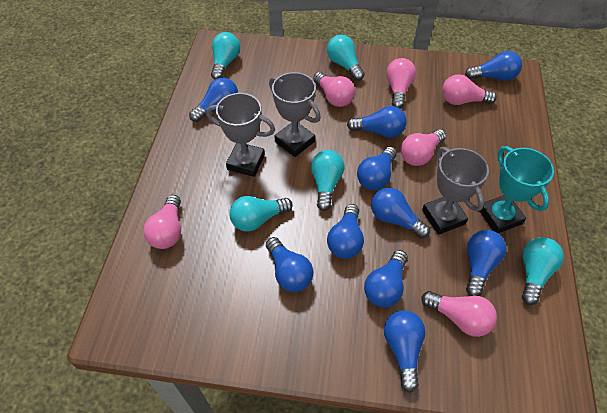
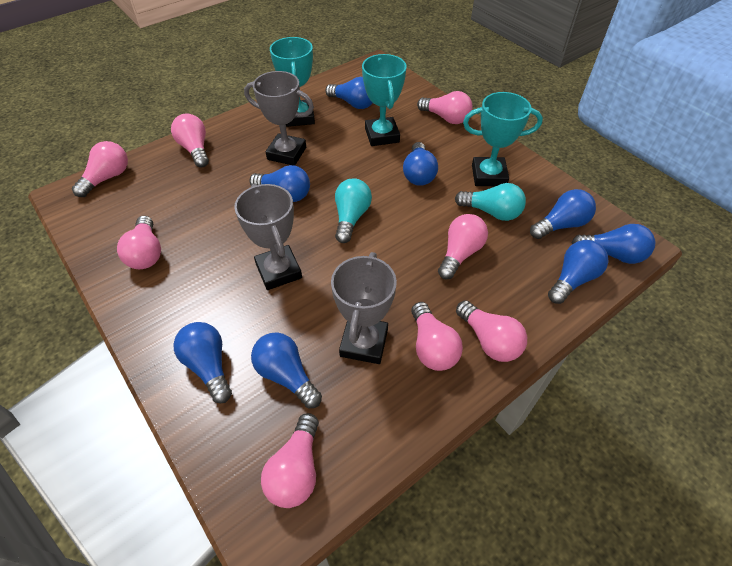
blue light bulb: [189,78,238,122] [266,237,313,292] [327,204,364,259] [347,106,407,138] [357,147,397,190] [364,250,408,308] [371,187,430,239] [384,310,426,393] [465,51,522,81] [466,230,507,296] = 10 -> [173,322,232,403] [249,165,310,202] [251,332,322,409] [325,77,373,109] [403,142,438,186] [530,189,596,239] [548,240,609,304] [572,224,655,264] = 8
pink light bulb: [144,195,181,249] [313,72,355,107] [386,58,416,109] [401,129,446,166] [421,291,497,337] [442,74,497,105] = 6 -> [72,141,128,197] [117,216,161,269] [171,114,209,167] [261,413,319,508] [411,302,463,371] [417,91,472,124] [438,214,488,279] [456,301,527,362] = 8
turquoise light bulb: [211,32,240,80] [229,196,293,232] [311,150,345,211] [327,35,365,81] [522,237,564,305] = 5 -> [335,178,372,243] [455,183,526,221] = 2
turquoise trophy: [480,146,554,233] = 1 -> [270,37,315,127] [362,54,407,146] [463,92,543,186] = 3

